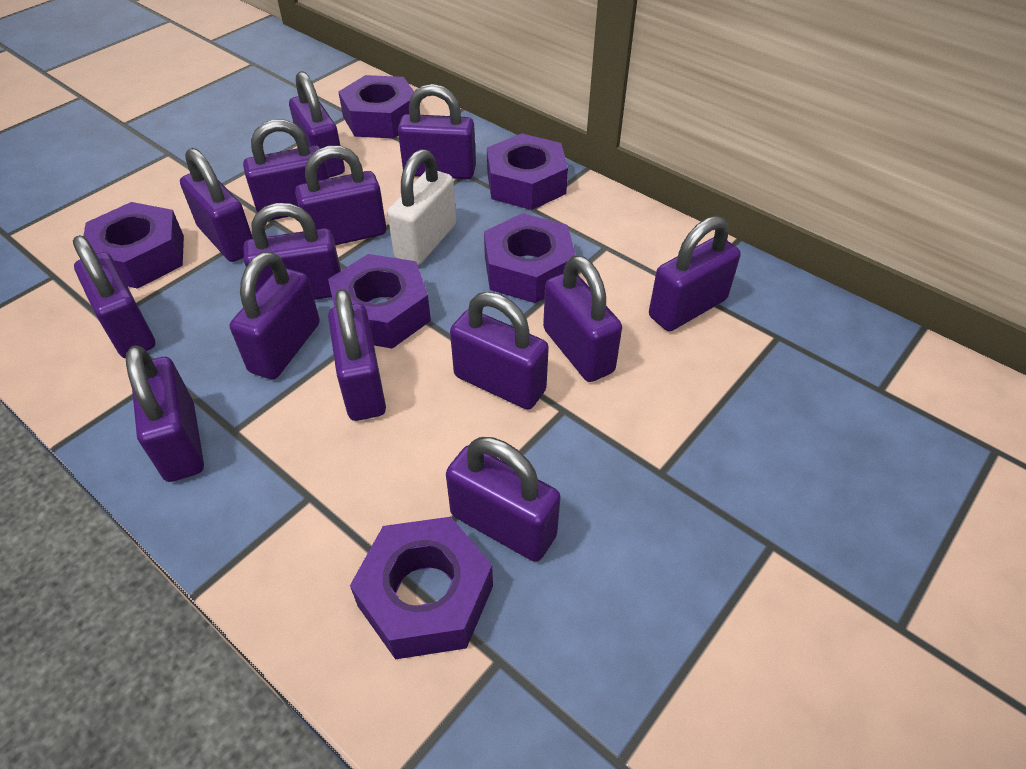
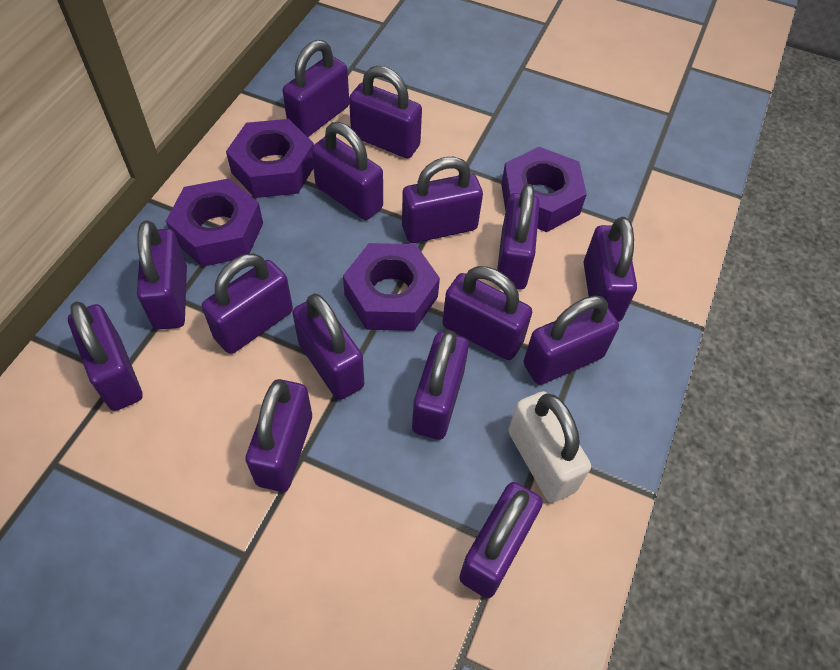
purple nut: [83,202,184,289] [328,254,431,349] [338,75,414,139] [350,517,493,659] [484,213,576,303] [487,133,568,210] = 6 -> [166,178,263,267] [226,119,314,198] [343,243,440,331] [501,147,587,232] = 4
purple padlock: [73,235,156,358] [126,345,204,482] [180,148,253,262] [230,252,320,379] [243,120,329,221] [244,203,341,300] [289,71,345,178] [295,146,386,245] [328,289,386,421] [398,84,476,179] [446,437,561,562] [450,292,549,409] [543,255,622,382] [649,216,741,331] = 14 -> [68,301,143,411] [137,220,187,330] [202,254,293,354] [245,379,312,492] [282,40,349,137] [292,293,364,400] [311,122,383,220] [349,66,422,158] [402,157,483,243] [412,330,469,440] [442,266,532,360] [459,482,543,598] [497,184,540,290] [523,296,619,385] [584,217,637,322] = 15

